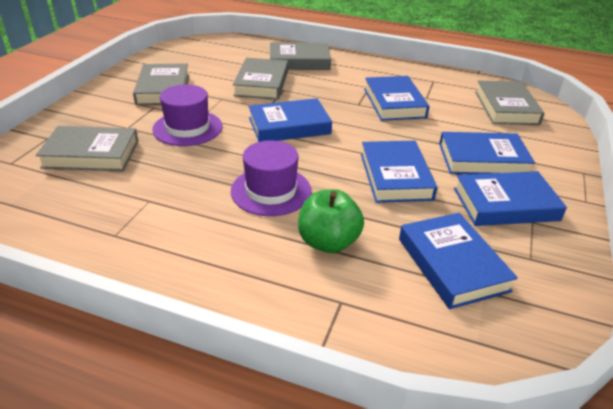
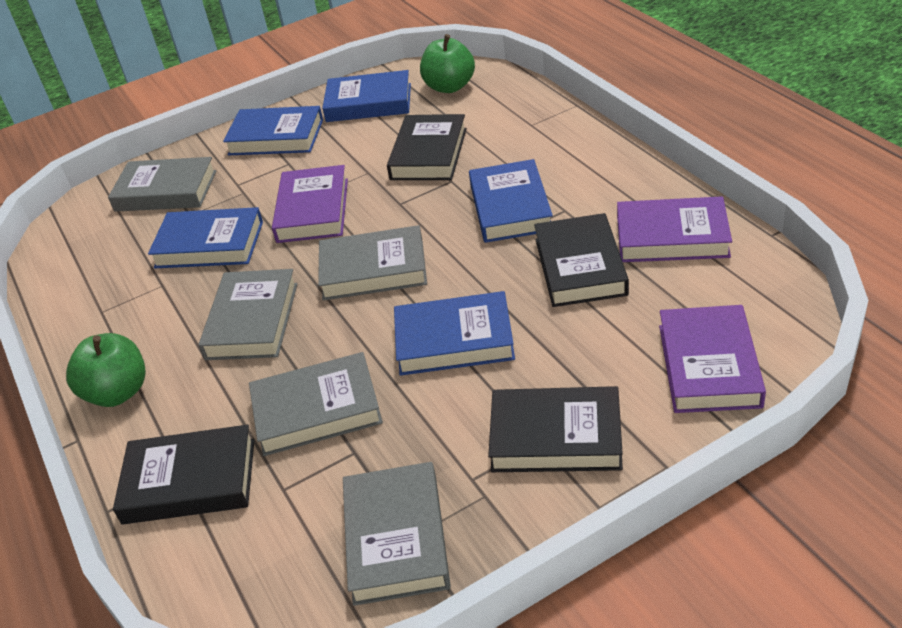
black book: none = 0 -> [113,425,254,524] [387,114,467,180] [488,386,623,472] [534,213,629,307] = 4
blue book: [248,98,332,142] [361,141,438,203] [364,76,430,121] [399,213,518,309] [439,132,535,174] [454,171,567,226] = 6 -> [148,207,263,268] [223,106,323,156] [322,70,411,122] [394,291,515,376] [469,159,553,243] = 5
green apple: [298,189,364,253] = 1 -> [66,333,146,407] [420,34,475,93] = 2
purple book: none = 0 -> [272,165,348,243] [617,196,732,262] [659,305,766,413] = 3
purple hat: [152,84,223,146] [231,140,312,216] = 2 -> none = 0

